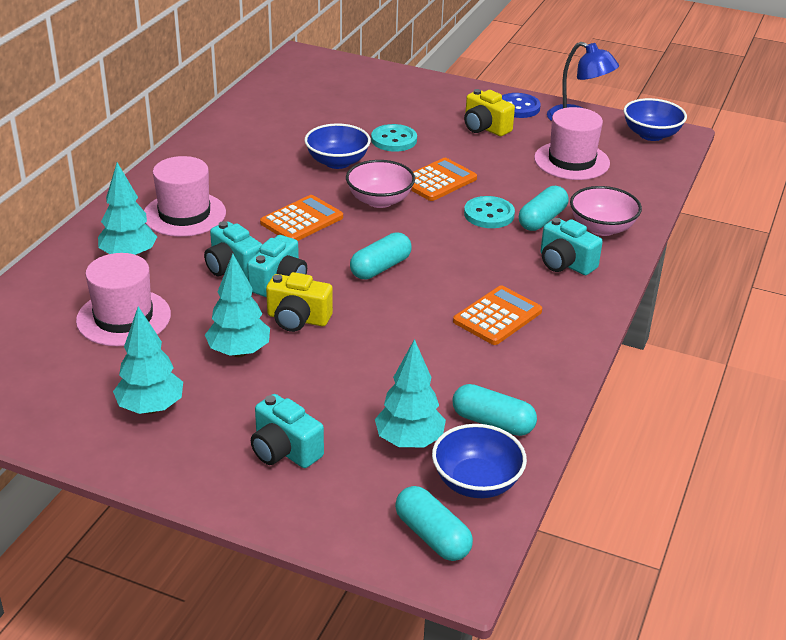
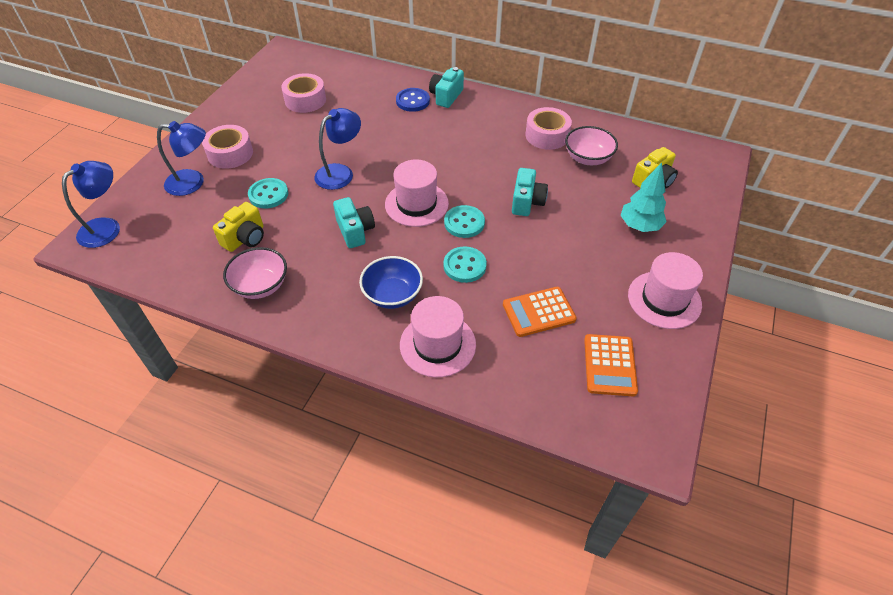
blue bowl: [304,124,371,169] [432,424,527,498] [624,98,687,141] = 3 -> [359,256,423,309] = 1
blue lamp: [547,42,619,121] = 1 -> [62,161,120,248] [157,121,206,196] [314,108,361,190] = 3
orange calculator: [260,195,343,241] [411,158,477,201] [453,286,542,345] = 3 -> [503,287,577,337] [584,334,638,396] = 2
pink tape: none = 0 -> [202,125,253,169] [281,73,326,113] [525,107,572,150] = 3
turquoise button: [371,124,417,152] [464,196,515,228] = 2 -> [248,178,288,209] [443,246,487,283] [444,205,485,238] = 3
turquoise camera: [204,221,263,279] [247,235,307,297] [251,394,324,468] [541,218,602,275] = 4 -> [333,197,375,248] [429,67,464,108] [512,168,548,216] = 3
turquoise capsule: [350,232,412,279] [395,486,473,561] [452,384,537,436] [519,186,569,231] = 4 -> none = 0
turquoise tree: [98,162,157,255] [113,306,183,414] [205,253,270,357] [375,339,446,448] = 4 -> [620,163,667,232] = 1

